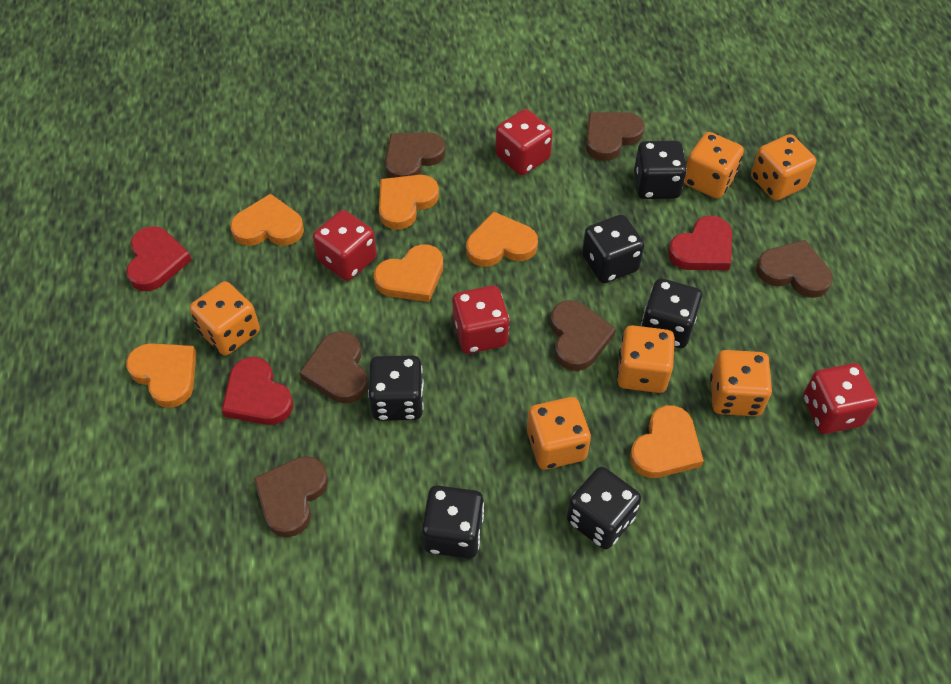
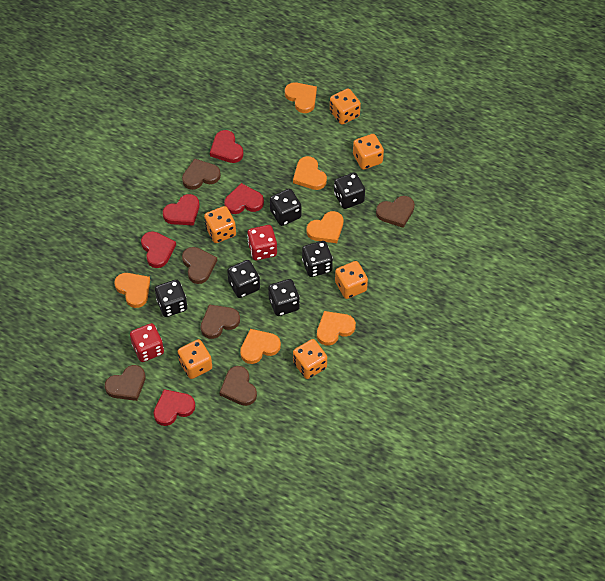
red dice: [313,210,377,281] [452,286,510,354] [495,109,553,175] [803,363,878,434] = 4 -> [130,323,164,362] [247,225,277,260] = 2
red heart: [126,226,192,291] [222,357,293,425] [668,216,732,270] = 3 -> [141,231,176,268] [154,389,195,426] [163,194,199,226] [210,130,243,163] [224,183,264,214] = 5

